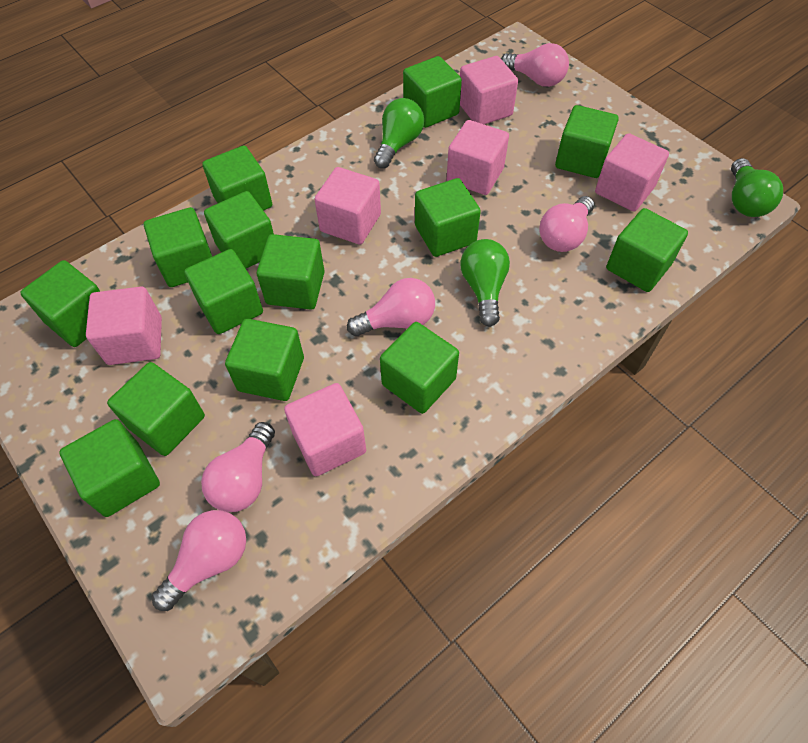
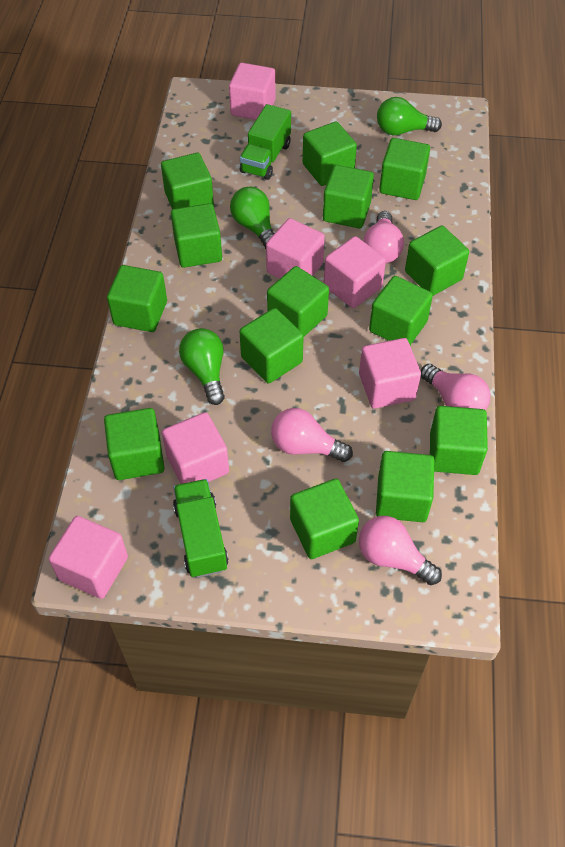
green truck: none = 0 -> [173,479,229,578] [240,104,291,180] = 2
pink light bulb: [151,510,246,611] [201,422,275,512] [347,278,435,336] [501,43,569,87] [539,196,594,252] = 5 -> [271,408,353,462] [359,516,442,585] [363,211,404,264] [421,364,490,410] = 4

